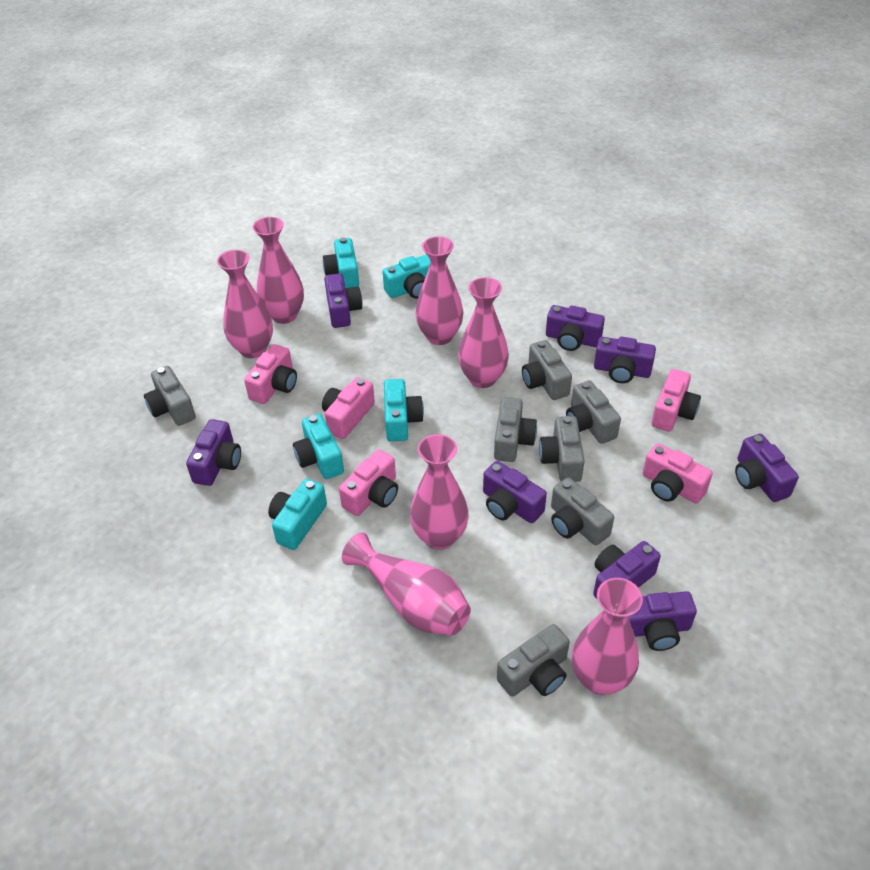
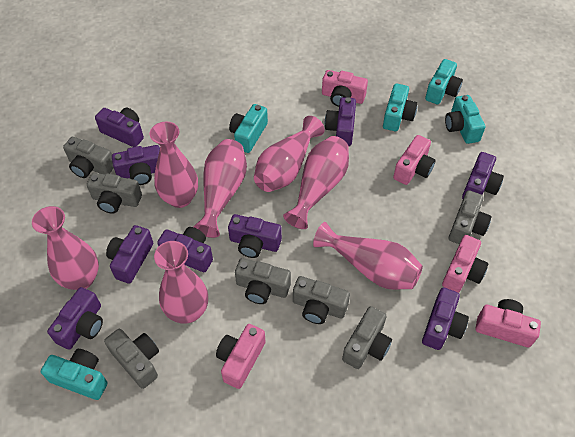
purple camera: [186,419,241,486] [324,273,363,328] [483,461,547,523] [546,305,605,351] [593,541,661,599] [594,336,656,383] [628,591,697,651] [735,434,799,502] = 8 -> [47,287,103,350] [95,108,144,147] [106,225,153,284] [112,145,160,185] [157,227,213,272] [228,214,282,258] [325,97,356,146] [422,287,469,350] [462,152,504,199] = 9

